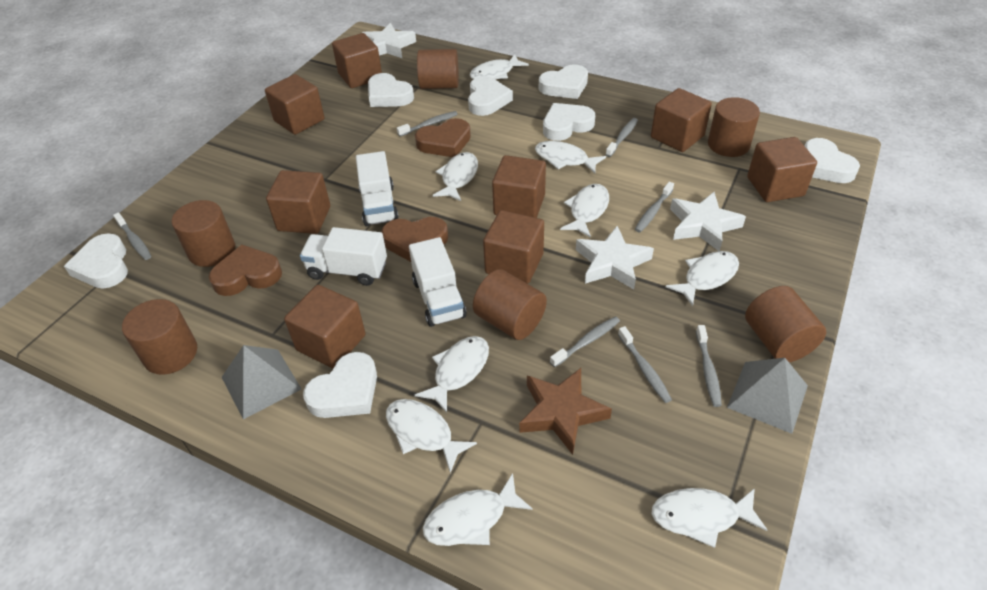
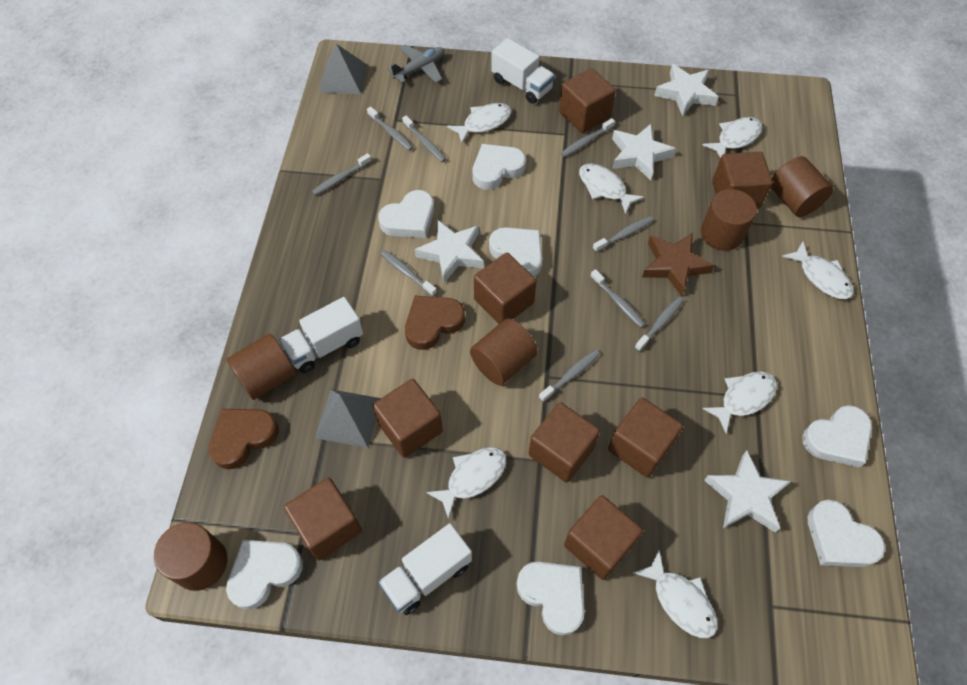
brown cylinder: [122,299,197,375] [172,200,235,267] [417,49,459,89] [473,269,547,340] [708,97,760,157] [745,286,826,362] = 6 -> [154,522,227,591] [226,333,296,400] [470,319,538,385] [701,189,757,251] [771,156,833,217] = 5
brown heart: [209,245,282,296] [381,217,448,262] [415,118,471,157] = 3 -> [208,409,278,469] [405,296,465,350] = 2
grey plane: none = 0 -> [387,44,444,83] = 1
grey toothbrush: [113,212,151,260] [397,111,458,137] [550,316,620,367] [605,118,638,157] [618,326,672,403] [635,182,674,232] [696,325,722,407] = 7 -> [312,153,372,195] [367,106,413,151] [381,250,437,296] [402,115,446,162] [539,350,600,402] [561,118,615,157] [590,269,645,328] [593,216,653,252] [634,297,684,352] = 9
white fish: [386,399,477,473] [415,336,489,413] [423,473,533,546] [432,152,478,201] [470,54,529,79] [535,141,606,174] [560,184,609,238] [652,488,767,548] [666,251,739,307] = 9 -> [426,447,506,519] [447,103,511,144] [579,164,644,214] [633,550,718,638] [702,371,777,433] [703,117,762,158] [782,241,853,299] = 7
white star: [362,23,416,58] [576,226,654,290] [670,192,746,251] = 3 -> [415,219,484,283] [612,124,676,180] [654,64,718,117] [704,451,791,532] = 4

